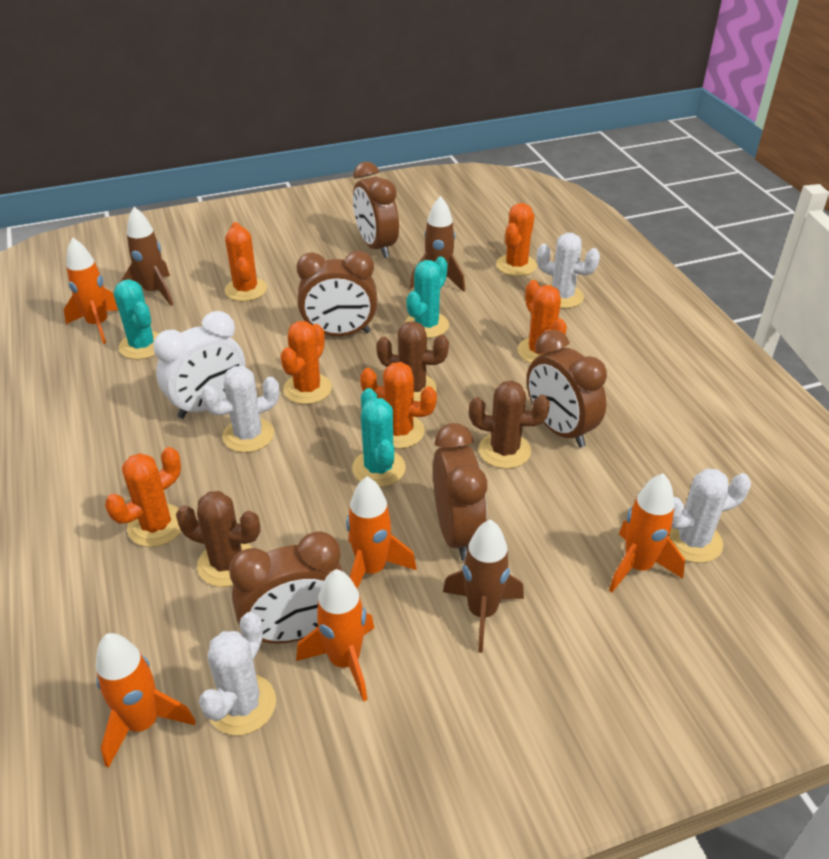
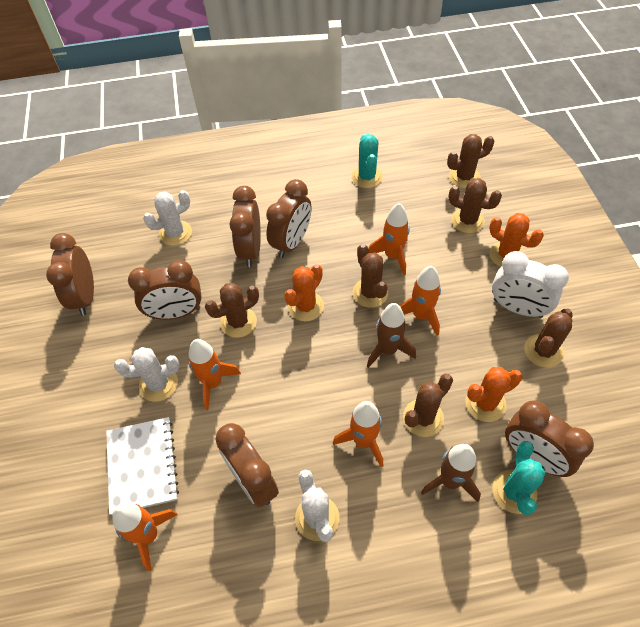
brown cactus: [176,491,260,587] [376,321,449,401] [469,380,550,469] = 3 -> [205,283,259,338] [353,244,388,308] [403,374,453,437] [447,134,494,188] [448,178,502,233] [524,309,573,368] = 6
brown clock: [229,531,343,644] [297,251,377,336] [353,162,399,258] [433,423,487,561] [527,330,607,448] = 5 -> [46,233,94,316] [128,260,202,320] [215,423,279,507] [229,186,261,267] [266,179,311,258] [505,400,594,477] = 6
brown rocket: [120,207,173,306] [410,196,465,292] [443,519,524,653] = 3 -> [367,303,416,368] [421,444,481,502] = 2
orange cactus: [105,447,181,547] [225,222,267,301] [281,321,332,404] [360,362,437,449] [496,203,537,276] [518,280,567,363] = 6 -> [284,264,324,321] [465,367,523,422] [489,213,544,267] = 3
turquoise cactus: [113,280,159,359] [352,388,406,487] [405,257,449,338] = 3 -> [352,134,383,188] [492,441,546,515] = 2
white cactus: [199,612,276,735] [201,366,280,453] [537,233,600,308] [669,468,751,563] = 4 -> [114,347,179,402] [143,190,192,246] [295,470,339,542] = 3
white notebook: none = 0 -> [106,417,179,515] = 1

